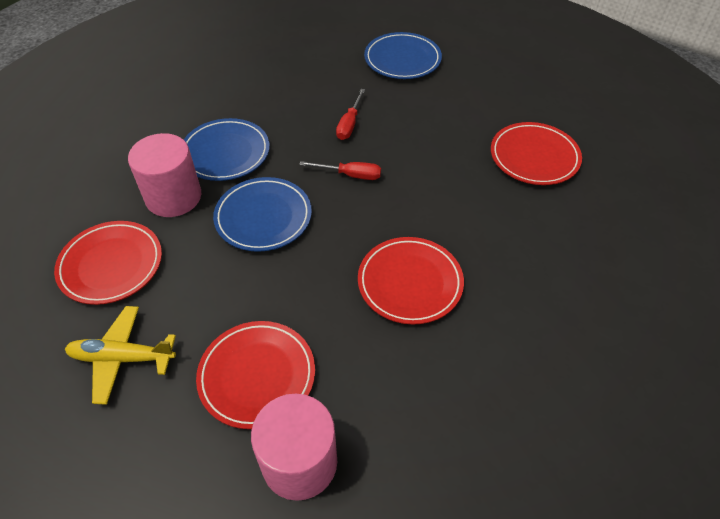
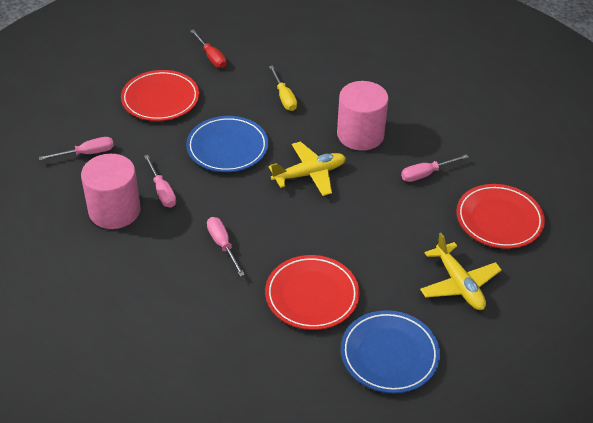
blue plate: [184,118,270,181] [213,177,312,252] [364,32,442,79] = 3 -> [186,116,268,172] [341,310,440,393] = 2
pink screwdriver: none = 0 -> [39,137,114,160] [144,155,176,208] [207,217,245,277] [401,154,469,182] = 4
red plate: [54,221,162,305] [196,321,315,429] [358,237,464,324] [491,122,582,185] = 4 -> [121,70,199,121] [265,255,360,330] [457,184,545,249] = 3
red screwdriver: [299,161,381,180] [336,89,365,140] = 2 -> [190,29,227,68] = 1
yellow plane: [65,306,176,405] = 1 -> [269,141,346,196] [420,233,502,310] = 2
yellow screwdriver: none = 0 -> [269,66,297,111] = 1

